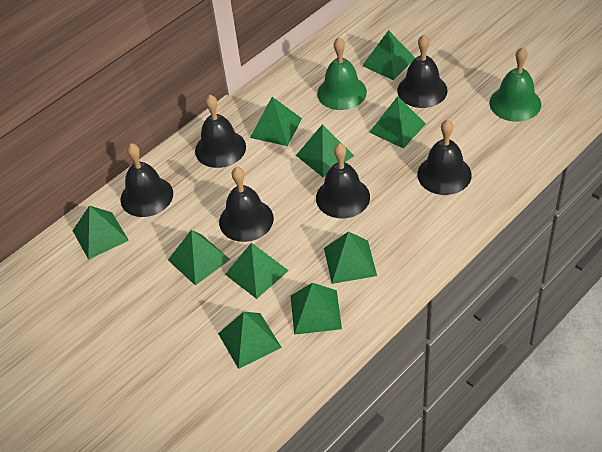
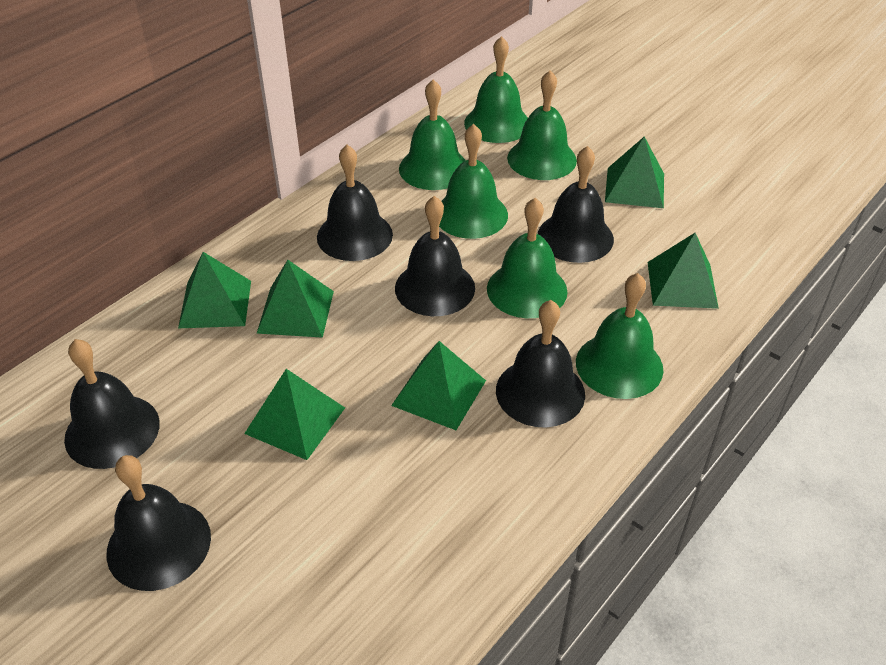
green bell: [317,37,367,110] [489,47,541,122] = 2 -> [399,79,466,190] [439,124,508,239] [464,36,528,143] [487,198,567,318] [507,71,577,180] [576,273,663,399] = 6
green pyramid: [72,206,129,260] [168,230,230,286] [218,312,282,369] [225,243,289,299] [250,97,302,146] [291,283,342,335] [296,124,354,177] [324,231,377,284] [362,30,415,80] [369,96,426,149] = 10 -> [178,252,251,328] [244,369,345,460] [257,260,334,338] [391,341,486,430] [605,137,664,208] [648,233,719,309] = 6

